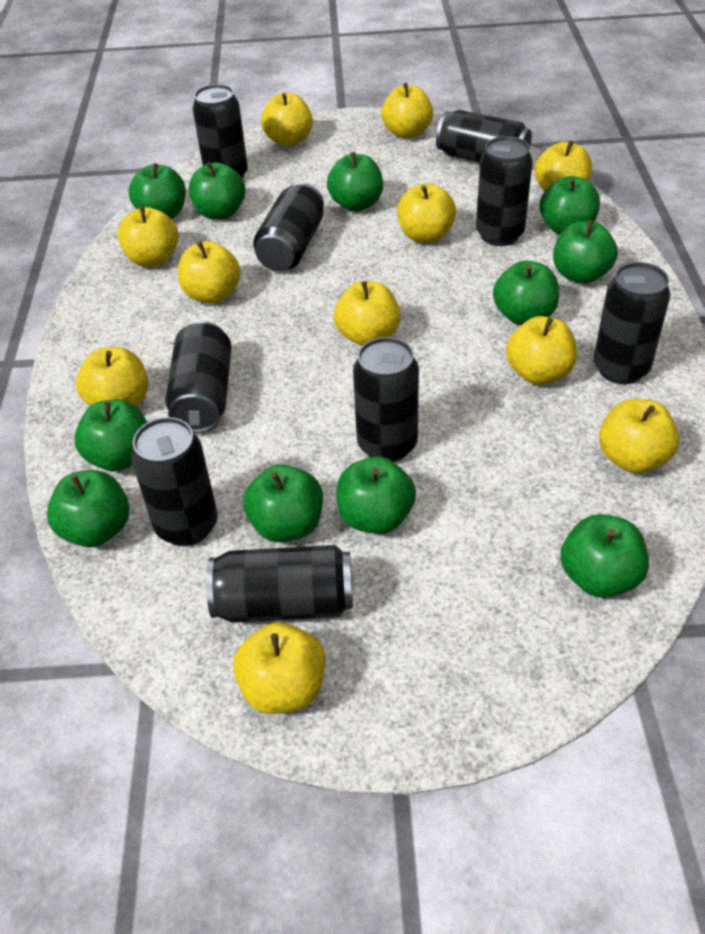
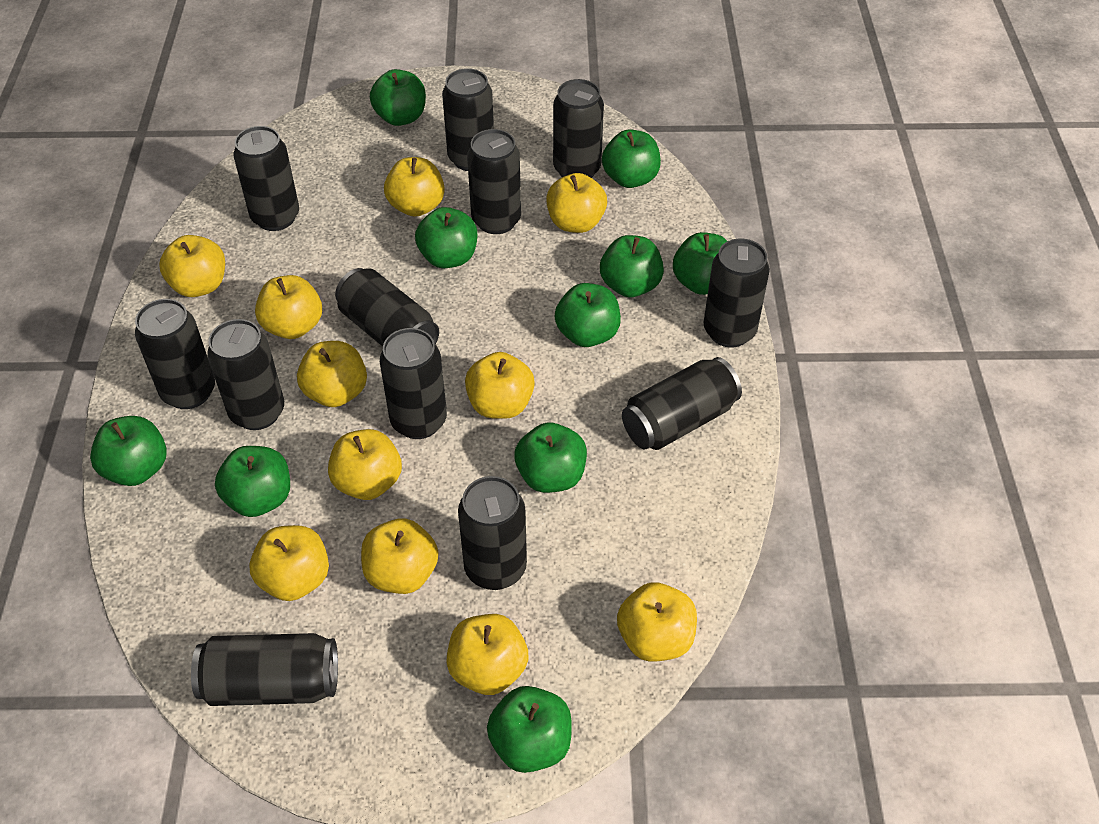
black can: [131,417,218,546] [165,321,232,433] [192,84,248,179] [206,545,353,623] [253,182,324,271] [353,337,419,462] [436,110,532,163] [476,136,533,246] [594,262,670,384] = 9 -> [135,299,215,409] [191,633,338,706] [207,319,284,430] [234,126,299,231] [335,268,439,346] [380,328,447,439] [442,68,494,171] [458,476,527,590] [467,129,521,234] [553,79,604,178] [622,357,742,450] [704,239,770,347] = 12
green apple: [47,470,130,547] [74,400,147,472] [129,163,186,219] [189,162,246,220] [243,464,323,542] [327,152,383,211] [336,456,416,534] [493,260,559,325] [540,176,600,235] [553,220,618,284] [560,514,649,598] = 11 -> [90,416,167,486] [215,446,290,517] [370,69,426,126] [415,207,477,268] [487,686,572,773] [514,422,587,493] [555,283,621,347] [600,235,664,297] [602,129,661,188] [673,232,727,295] = 10

